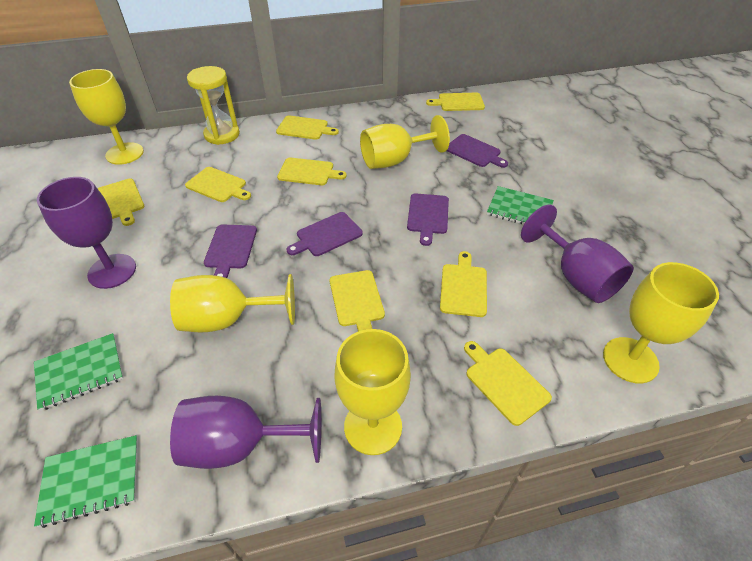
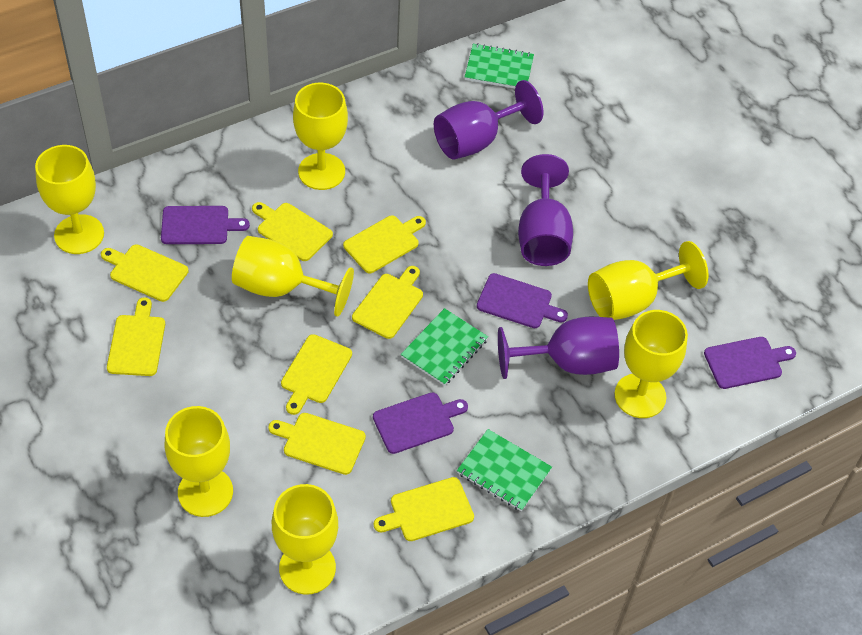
yellow goblet: [69,69,144,165] [170,274,295,332] [335,329,411,455] [360,115,450,169] [603,262,719,384] = 5 -> [35,145,104,254] [165,406,233,517] [232,236,354,317] [272,484,338,595] [293,83,348,190] [588,241,708,320] [614,310,688,418] = 7
yellow hourglass: [187,66,240,145] = 1 -> none = 0

